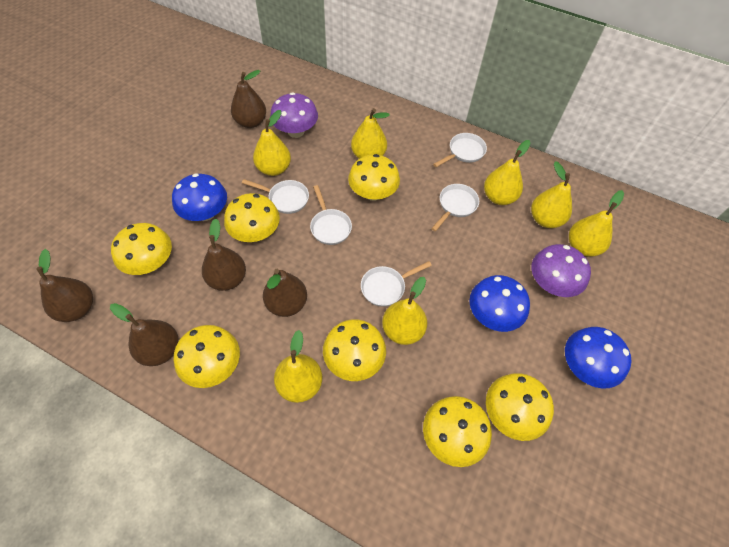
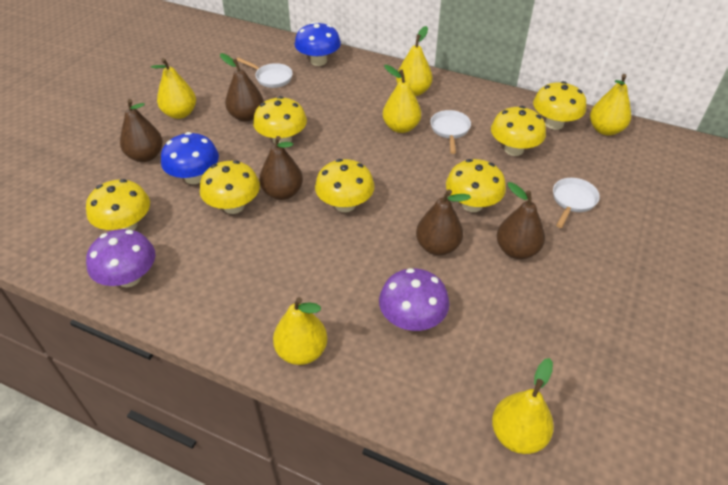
blue mushroom: [172,173,227,221] [469,275,530,332] [565,327,632,388] = 3 -> [161,132,219,184] [295,22,341,66] = 2
white pan: [242,179,309,214] [310,185,352,245] [361,261,432,307] [431,184,479,231] [433,133,487,167] = 5 -> [237,57,293,88] [430,110,471,154] [553,178,600,228] = 3
yellow pear: [253,110,291,176] [274,330,322,403] [351,108,390,159] [382,277,427,345] [484,140,530,205] [531,161,572,228] [569,190,624,257] = 7 -> [151,58,196,119] [273,297,327,365] [383,65,421,133] [396,26,432,96] [492,358,554,454] [590,74,631,135] = 6

